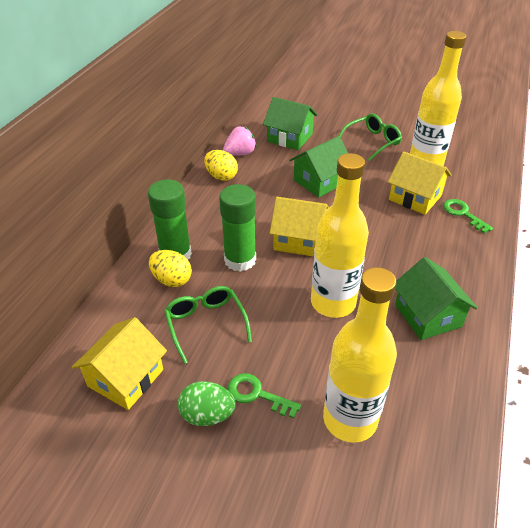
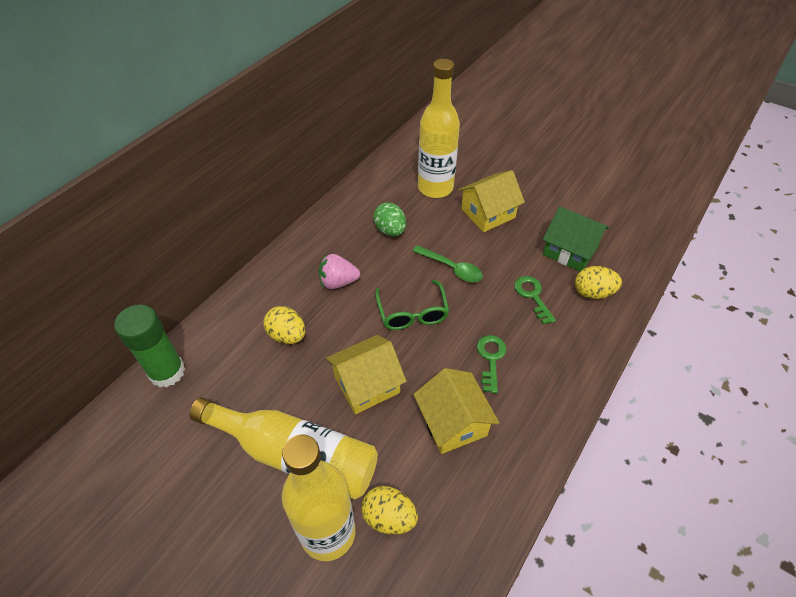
green glasses: [164,286,252,364] [339,114,402,161] = 2 -> [375,280,449,330] = 1
green glue stick: [148,179,192,259] [219,184,256,272] = 2 -> [114,304,185,387] = 1
green house: [263,97,318,150] [289,136,348,197] [395,257,477,340] = 3 -> [543,206,609,271] = 1
green spoon: none = 0 -> [413,245,483,282] = 1
yellow egg: [149,250,192,287] [204,150,238,181] = 2 -> [263,306,305,344] [361,486,418,535] [575,266,622,299] = 3

